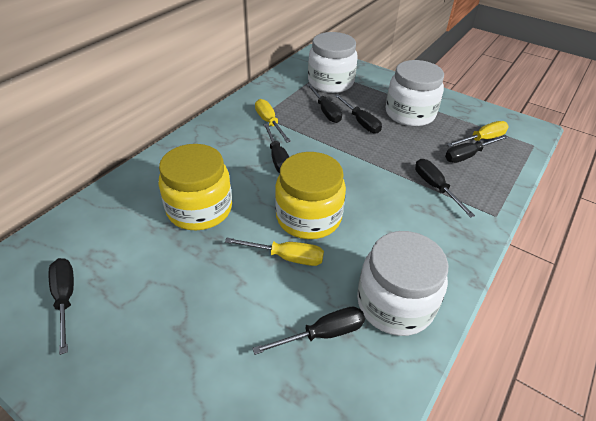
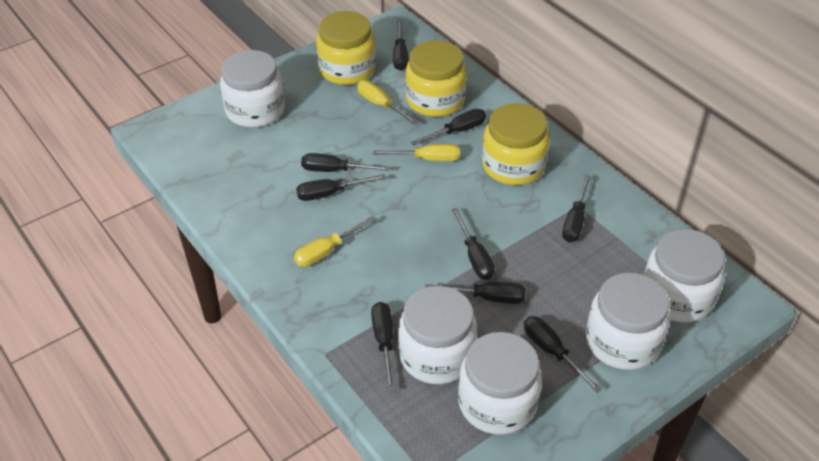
black screwdriver: [49,258,74,355] [252,307,365,355] [263,123,289,173] [306,83,342,123] [334,94,382,134] [415,159,475,218] [445,135,508,163] = 7 -> [296,174,386,201] [301,153,390,172] [371,302,395,391] [393,20,408,71] [411,109,486,145] [425,282,526,304] [452,208,495,280] [524,316,602,393] [562,175,591,242] = 9
white jar: [308,32,358,93] [357,231,448,336] [386,60,444,126] = 3 -> [220,50,285,128] [398,286,477,384] [458,332,542,435] [586,272,670,370] [644,229,725,322] = 5
yellow jar: [158,144,232,230] [275,152,346,239] = 2 -> [316,11,376,85] [405,40,467,117] [482,103,550,185] = 3

